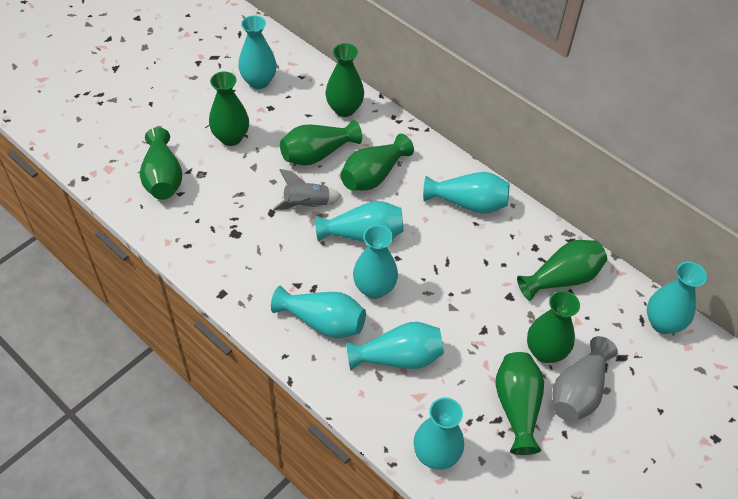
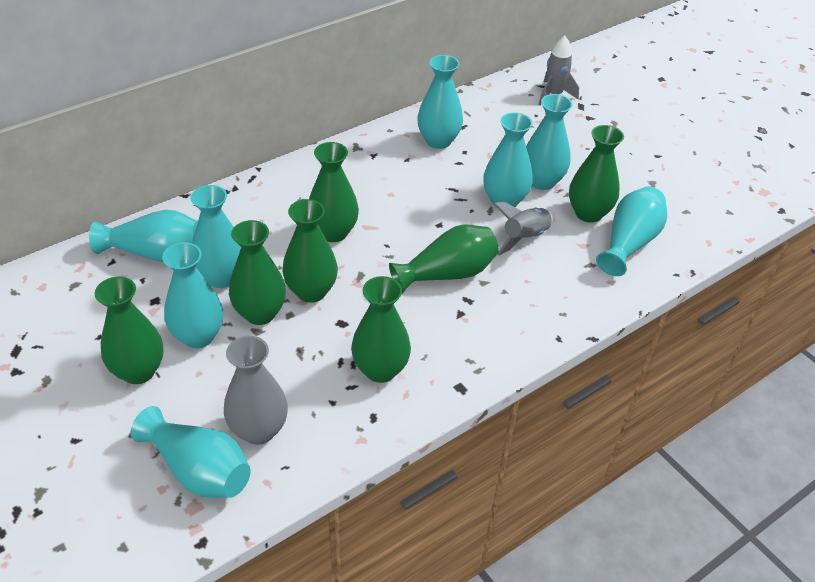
green vase: [140,127,182,200] [209,71,249,146] [280,120,362,165] [326,43,364,117] [340,134,414,191] [495,352,544,455] [517,240,607,301] [527,291,580,363] = 8 -> [95,277,164,384] [229,220,286,325] [282,199,338,303] [309,142,359,242] [351,276,411,383] [389,224,499,294] [569,125,624,223] = 7
grey rocket: [273,169,342,210] = 1 -> [493,202,555,255] [539,35,579,105] = 2

